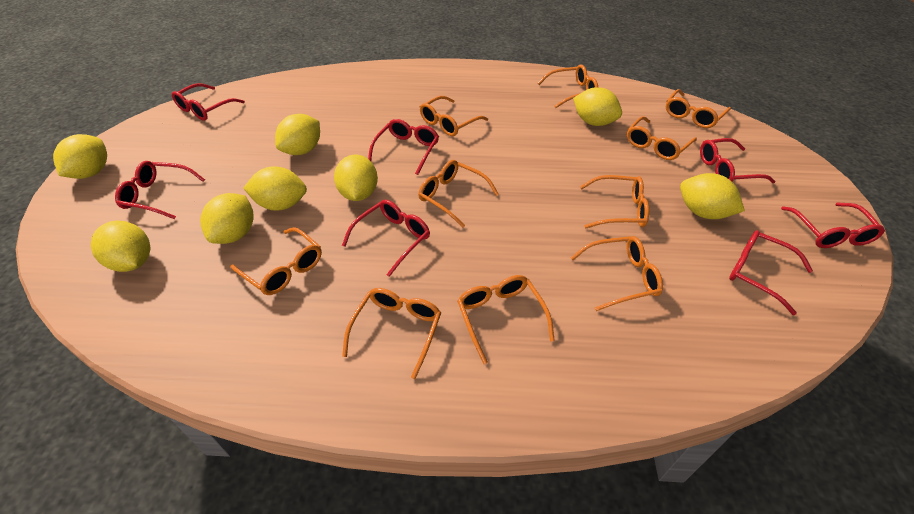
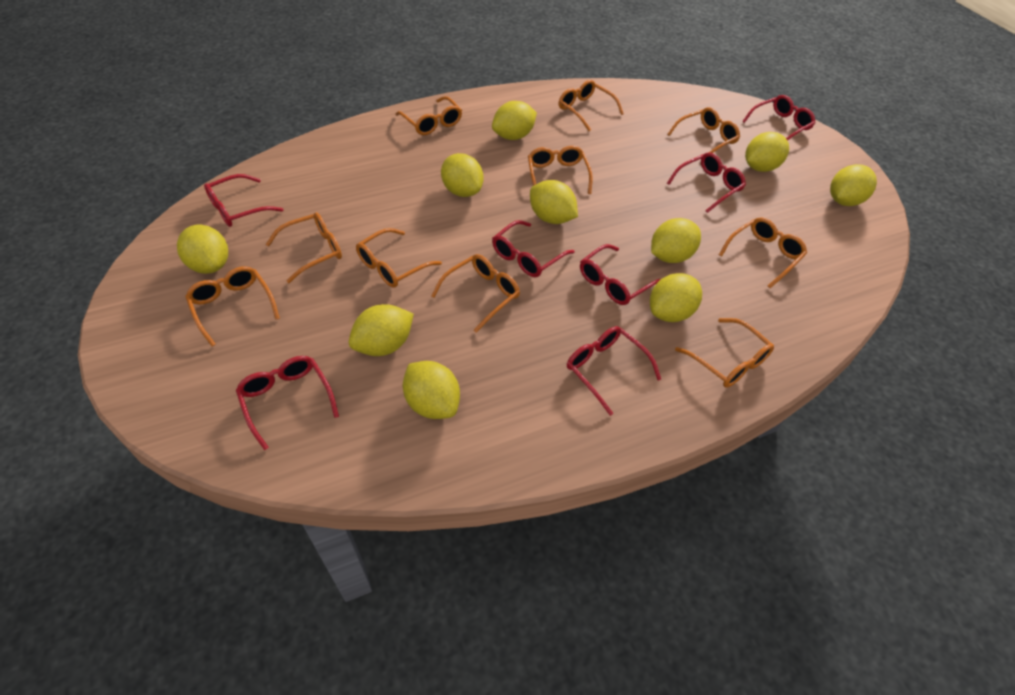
yellow lemon: [53,134,107,179] [91,221,150,272] [200,193,253,244] [243,166,307,211] [275,114,320,155] [334,154,378,201] [573,87,622,126] [680,173,745,219] = 8 -> [177,225,228,274] [349,304,414,356] [403,361,460,419] [441,153,484,197] [492,101,537,140] [530,180,578,224] [650,273,702,322] [651,218,701,263] [745,132,789,172] [830,164,877,206] = 10

